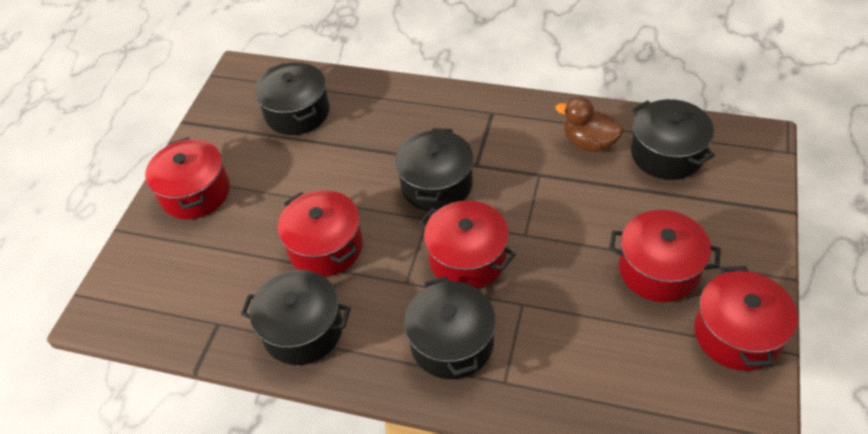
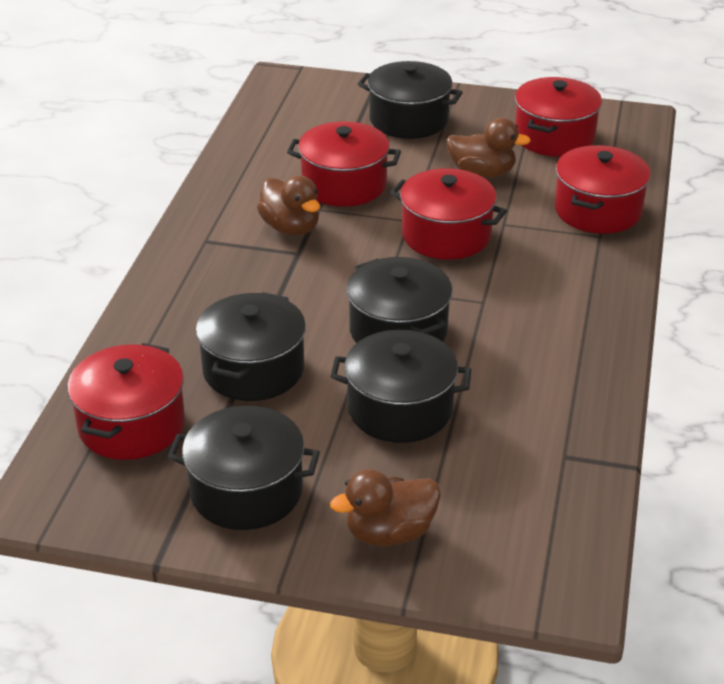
brown duck: [555,97,623,152] = 1 -> [257,175,320,235] [330,469,441,546] [446,118,531,178] = 3

